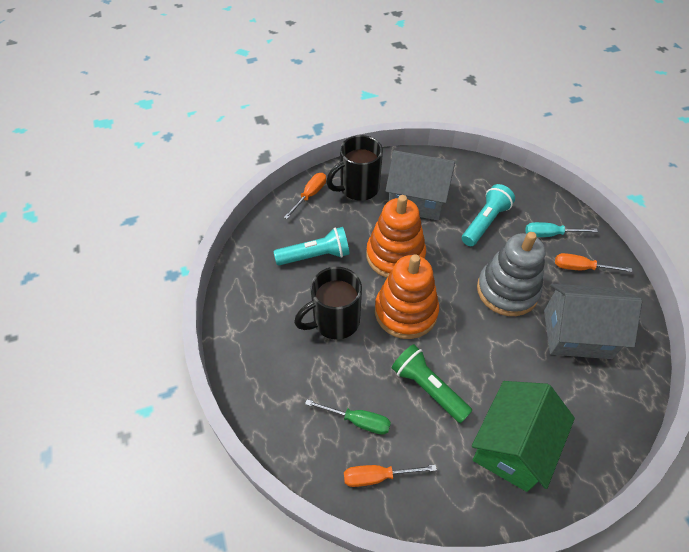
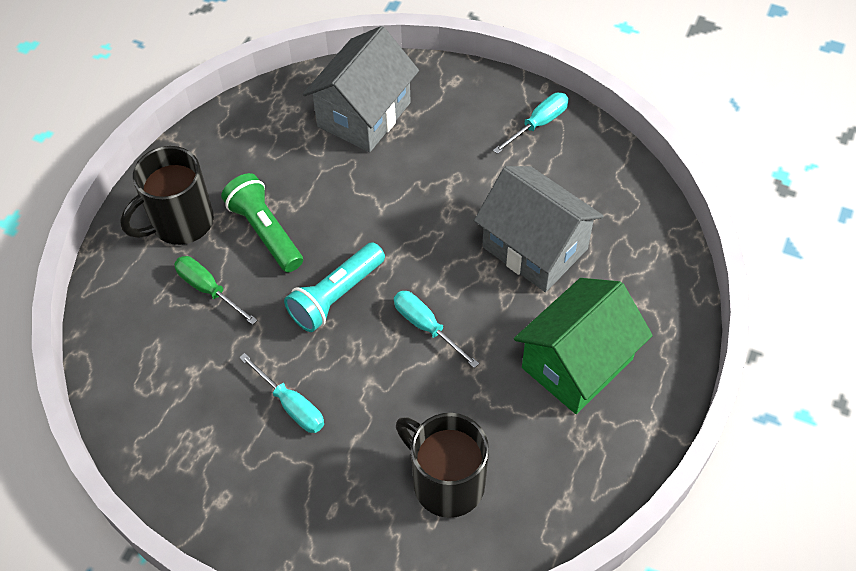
grey stacking toy: [477,232,545,316] = 1 -> none = 0
orange screwdriver: [284,173,326,219] [344,465,437,487] [555,253,632,272] = 3 -> none = 0
orange stacking toy: [366,195,426,278] [375,254,439,339] = 2 -> none = 0
turquoise flashlight: [274,227,350,265] [462,184,515,246] = 2 -> [284,242,385,332] = 1
turquoise screwdriver: [526,222,598,237] = 1 -> [239,353,324,433] [394,291,479,368] [493,93,569,154] = 3

